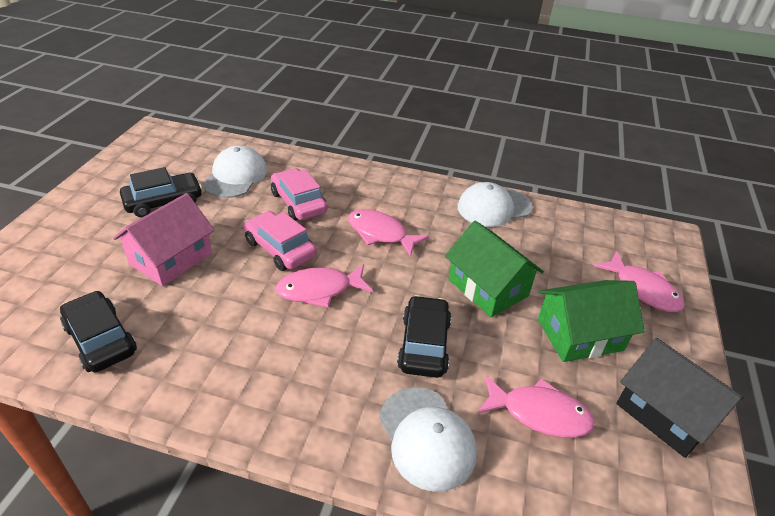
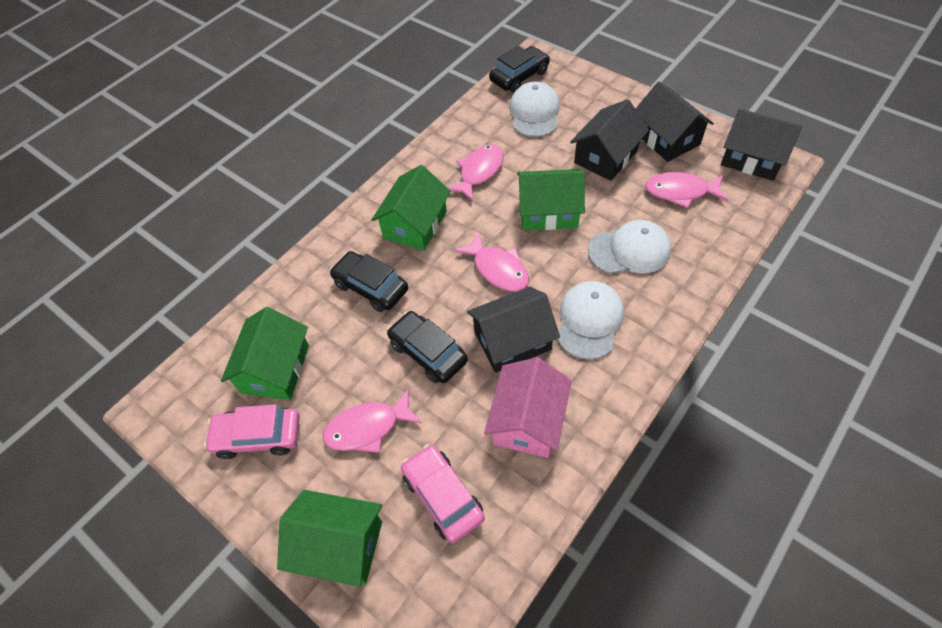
black house: [616,338,744,458] = 1 -> [467,287,560,373] [570,99,649,181] [636,81,714,162] [721,109,802,181] = 4
green house: [445,221,544,317] [538,280,645,362] = 2 -> [221,307,309,400] [277,490,382,587] [372,165,451,251] [517,169,585,230] = 4

